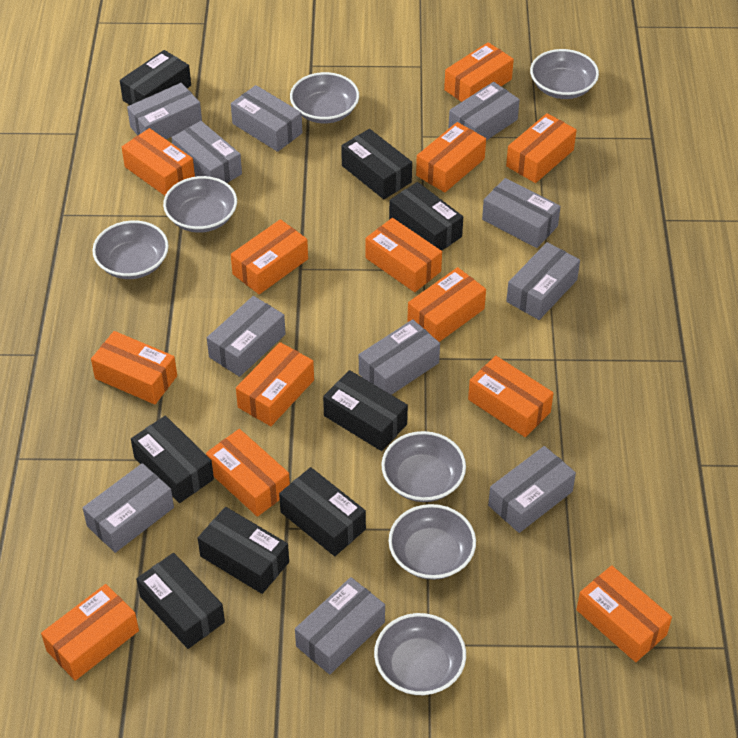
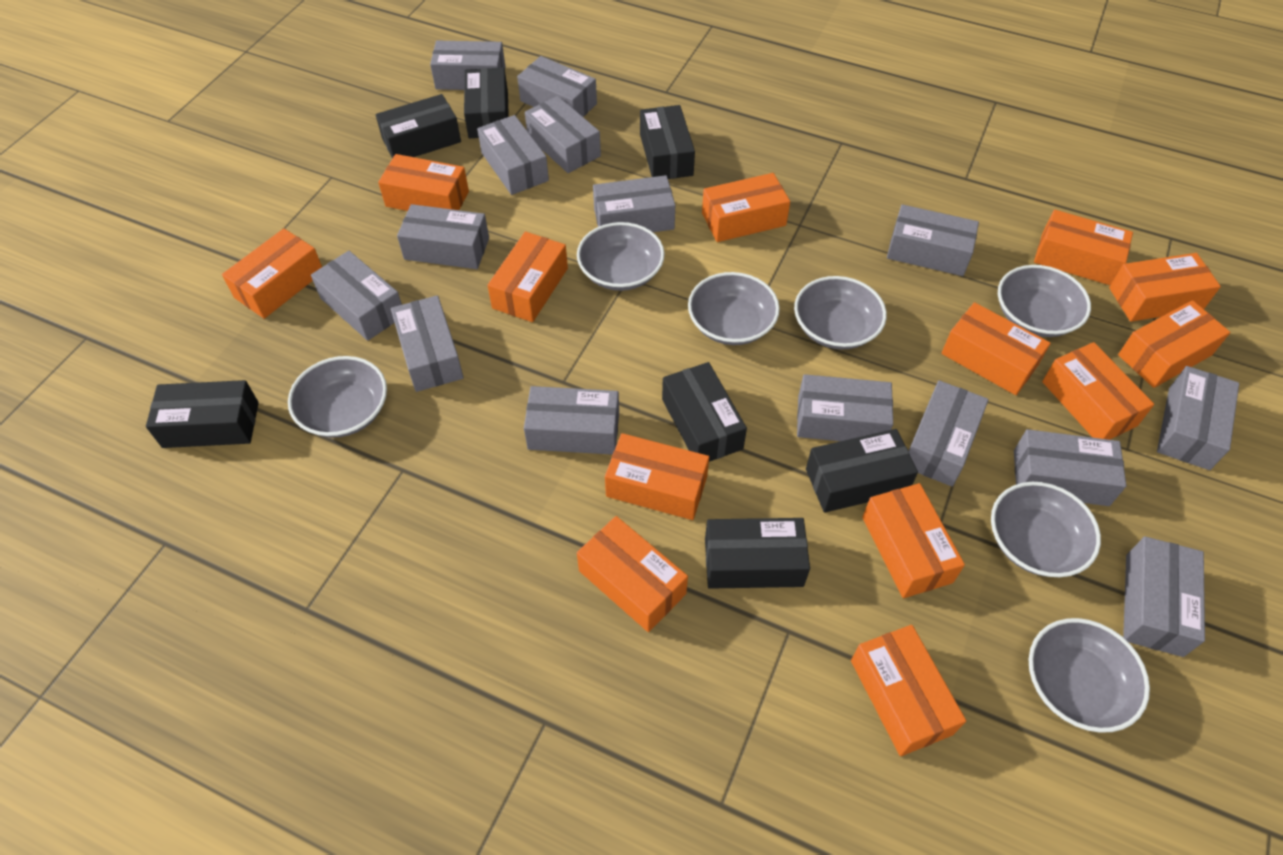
black box: [120,50,191,105] [131,416,214,503] [136,553,225,649] [198,507,289,594] [279,467,366,556] [323,370,408,451] [341,129,412,199] [389,182,463,251] = 8 -> [146,380,259,448] [375,94,461,159] [464,67,509,138] [640,105,695,179] [662,362,747,462] [705,518,810,589] [806,429,918,513] = 7
grey box: [83,463,174,553] [127,83,202,139] [172,121,242,183] [207,296,286,377] [231,85,302,152] [295,577,385,675] [359,319,440,395] [448,82,520,141] [482,178,561,248] [488,446,576,533] [506,242,580,320] = 11 -> [311,251,402,341] [391,295,464,392] [397,204,489,269] [430,41,505,90] [477,115,549,195] [517,56,597,117] [524,386,619,455] [525,96,601,173] [593,175,675,232] [797,374,893,441] [887,204,979,276] [909,380,989,487] [1014,429,1126,506] [1123,536,1205,657] [1157,366,1239,470] = 15

